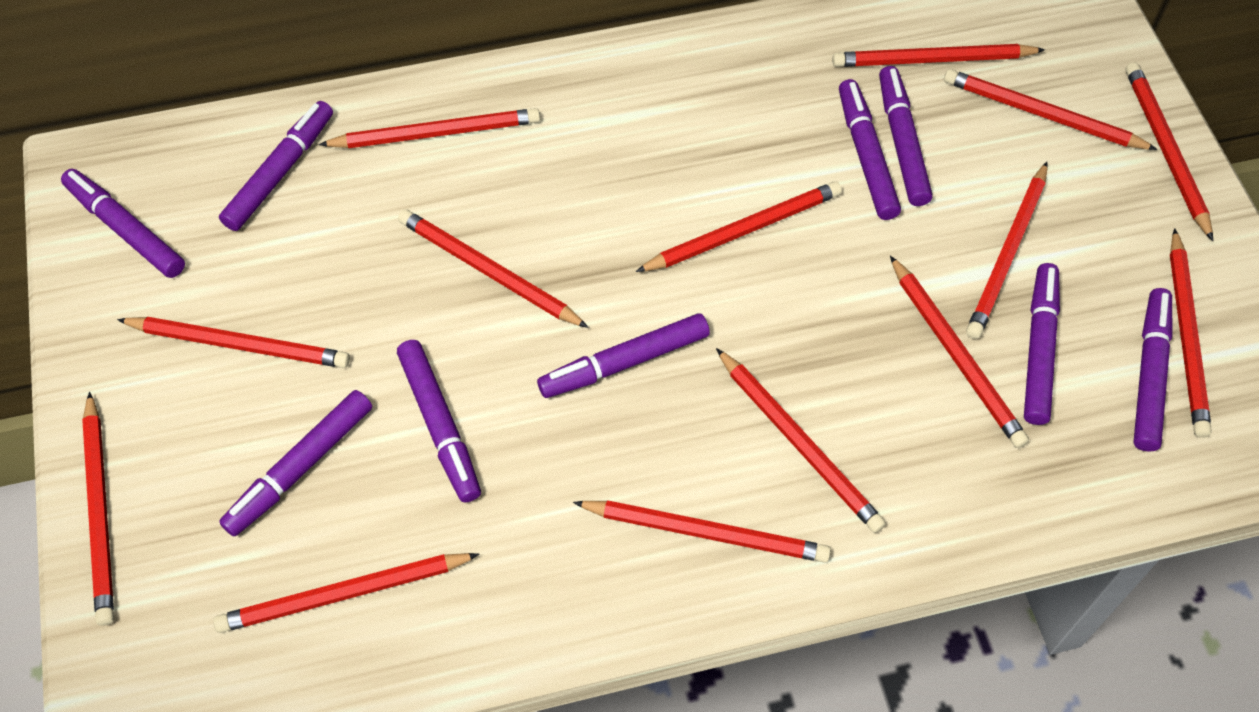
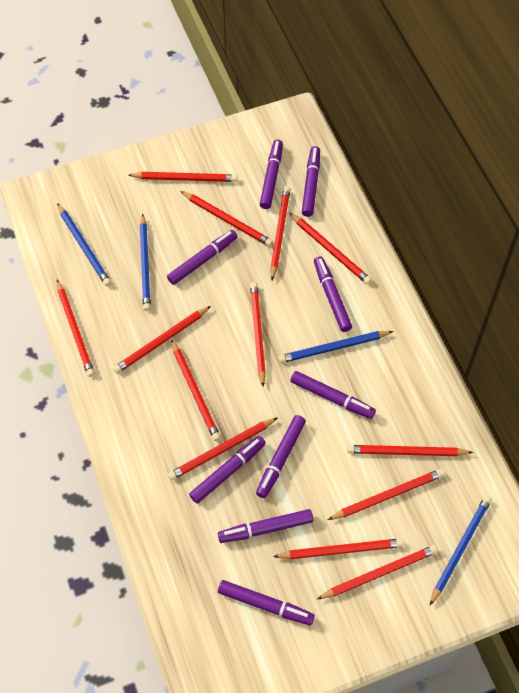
blue pencil: none = 0 -> [57,203,111,286] [140,214,151,311] [279,331,393,363] [430,495,492,605] = 4
red pencil: [82,392,114,626] [117,317,350,368] [213,553,480,633] [319,108,540,148] [398,209,589,328] [573,500,831,563] [636,181,842,272] [716,348,886,533] [832,44,1045,67] [890,256,1029,448] [944,69,1158,150] [966,162,1048,339] [1126,62,1213,241] [1170,228,1212,438] = 14 -> [57,280,95,377] [113,306,211,374] [129,172,238,182] [168,418,277,480] [171,339,221,441] [180,191,273,246] [250,282,266,387] [270,186,291,280] [273,538,404,559] [289,212,372,284] [317,545,438,599] [328,469,444,520] [347,445,473,456] = 13

